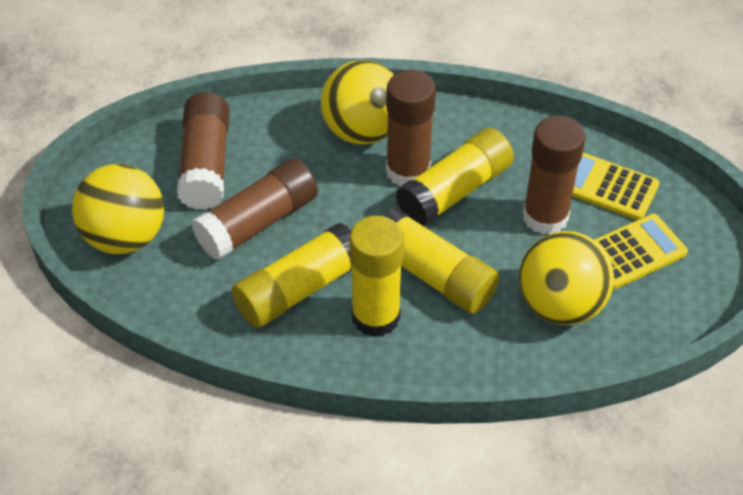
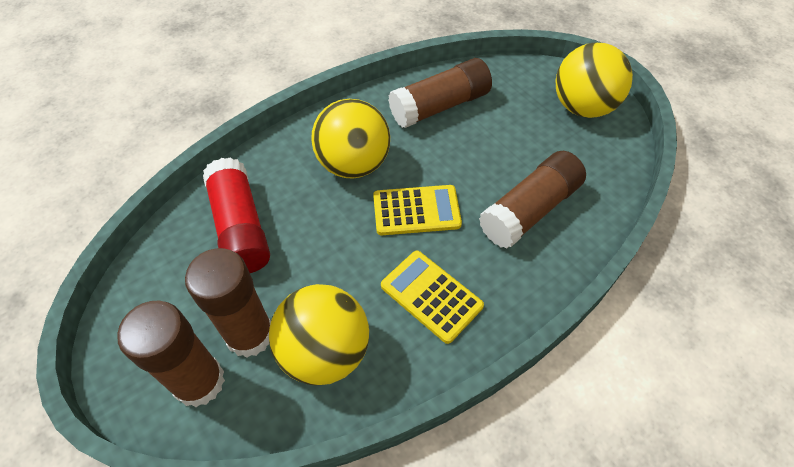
red glue stick: none = 0 -> [203,157,270,273] = 1
yellow glue stick: [232,223,352,328] [349,216,404,337] [383,208,499,314] [395,128,514,227] = 4 -> none = 0

